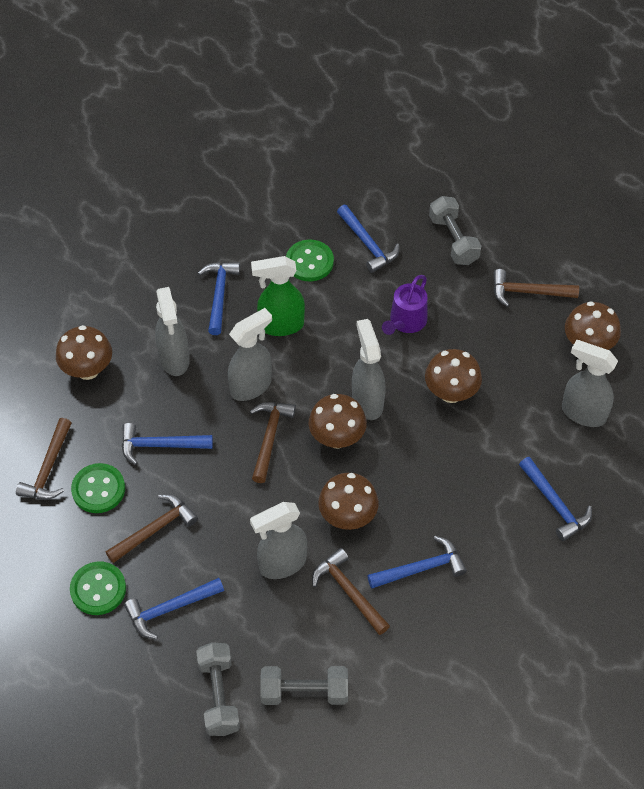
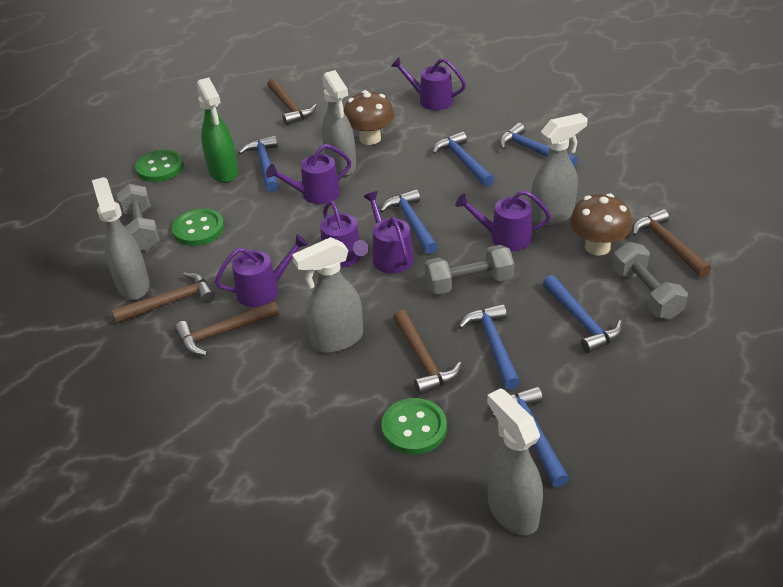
blue hammer: [122,423,213,465] [124,578,224,639] [198,262,240,335] [337,205,399,273] [367,536,467,589] [519,457,592,541] = 6 -> [238,135,279,192] [380,189,438,254] [432,131,494,187] [459,304,520,390] [492,386,569,487] [499,123,578,167] [543,275,622,353] = 7
brown mushroom: [56,325,112,380] [309,394,367,449] [318,473,379,530] [425,349,482,403] [565,301,621,350] = 5 -> [344,90,394,145] [570,193,632,256] = 2
purple watering can: [382,275,428,335] = 1 -> [215,234,308,307] [266,144,351,204] [320,201,368,268] [363,191,414,274] [391,57,466,110] [455,190,551,251] = 6

